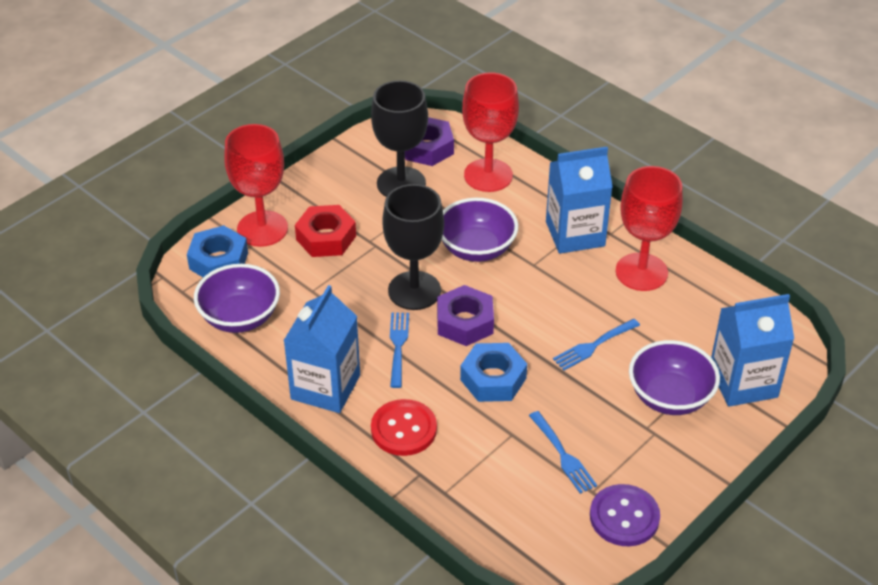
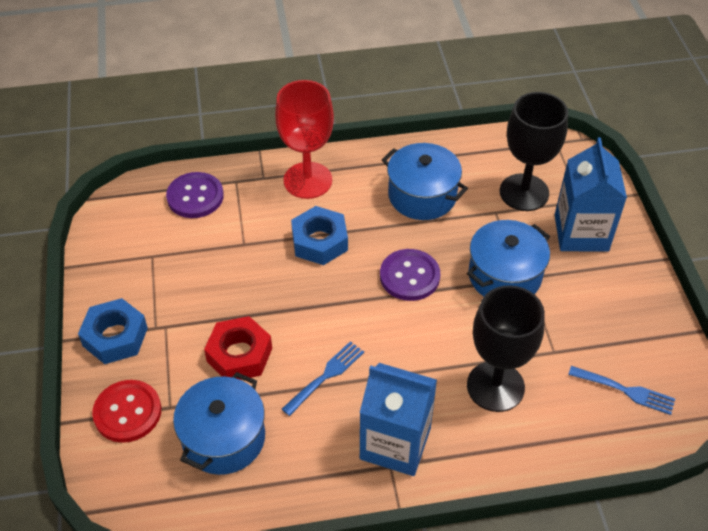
blue carton: [284,285,360,413] [546,147,613,254] [711,294,794,407] = 3 -> [360,363,437,476] [555,137,627,252] = 2
blue fork: [390,312,409,388] [529,411,597,494] [553,319,640,370] = 3 -> [282,341,364,416] [568,366,675,415] = 2
blue pot: none = 0 -> [173,372,265,475] [382,143,468,220] [467,220,550,296] = 3
purple bowl: [194,264,280,333] [442,198,518,262] [629,340,720,415] = 3 -> none = 0
purple button: [590,484,660,546] = 1 -> [166,172,224,218] [380,249,440,301] = 2
purple nut: [404,117,454,166] [437,285,494,346] = 2 -> none = 0
red goblet: [224,124,288,247] [462,72,519,192] [616,166,683,291] = 3 -> [275,80,334,199] = 1

